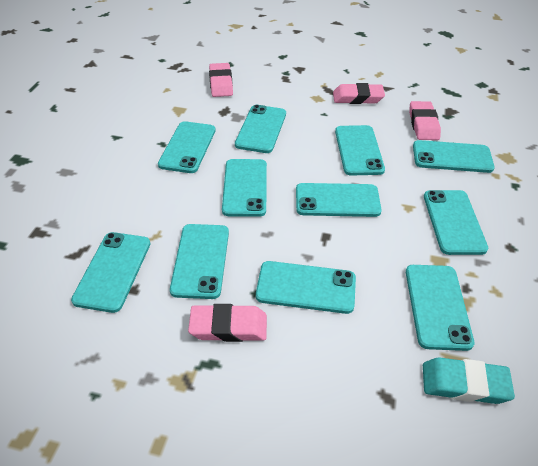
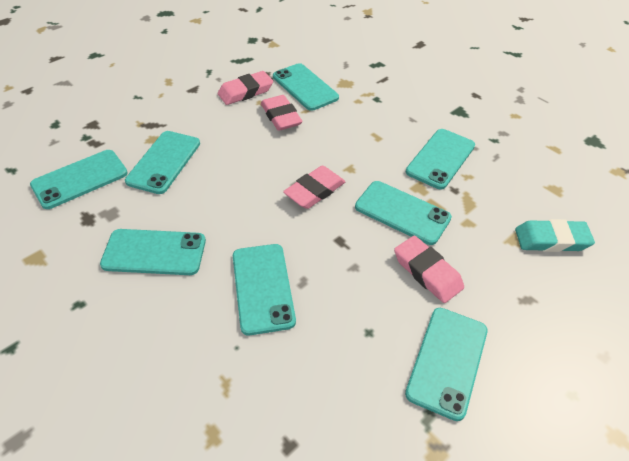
turquoise phone: [71,232,151,313] [158,121,216,173] [170,224,229,299] [222,159,267,217] [235,105,286,153] [256,261,356,314] [296,183,382,217] [335,125,385,176] [406,265,474,351] [413,140,495,173] [424,190,488,255] = 11 -> [30,150,128,209] [100,229,206,275] [125,131,200,194] [233,244,296,335] [273,63,339,111] [355,181,452,245] [405,308,488,421] [406,129,475,189] = 8

